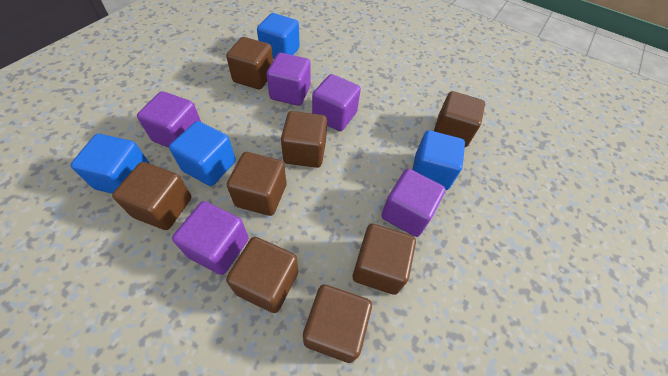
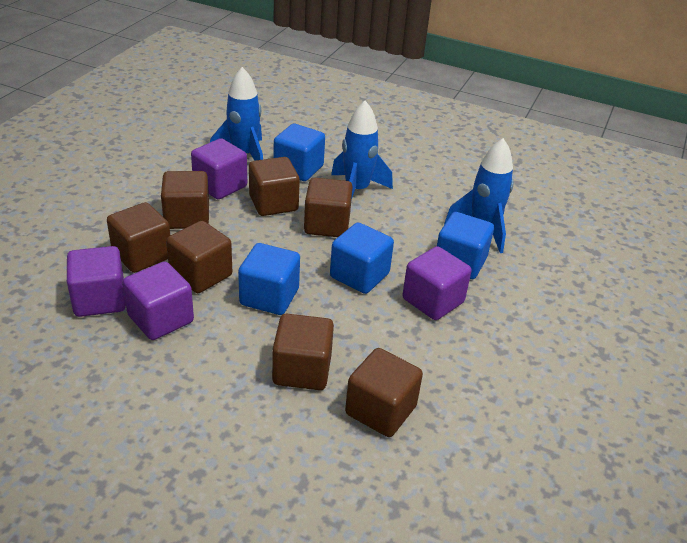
blue rocket: none = 0 -> [210,67,263,161] [331,101,393,200] [444,138,514,253] = 3
brown cube: [112,162,191,230] [226,37,273,89] [226,237,298,313] [227,152,286,216] [281,111,327,168] [303,285,372,363] [353,224,416,295] [434,91,485,147] = 8 -> [107,202,170,273] [161,171,209,229] [166,221,232,293] [249,157,300,216] [272,314,334,390] [304,178,352,237] [345,348,423,437] = 7
purple cube: [137,91,201,148] [172,201,249,275] [266,53,311,106] [312,74,361,131] [381,169,445,237] = 5 -> [67,246,126,317] [123,262,194,340] [191,138,247,199] [402,246,472,320] = 4

